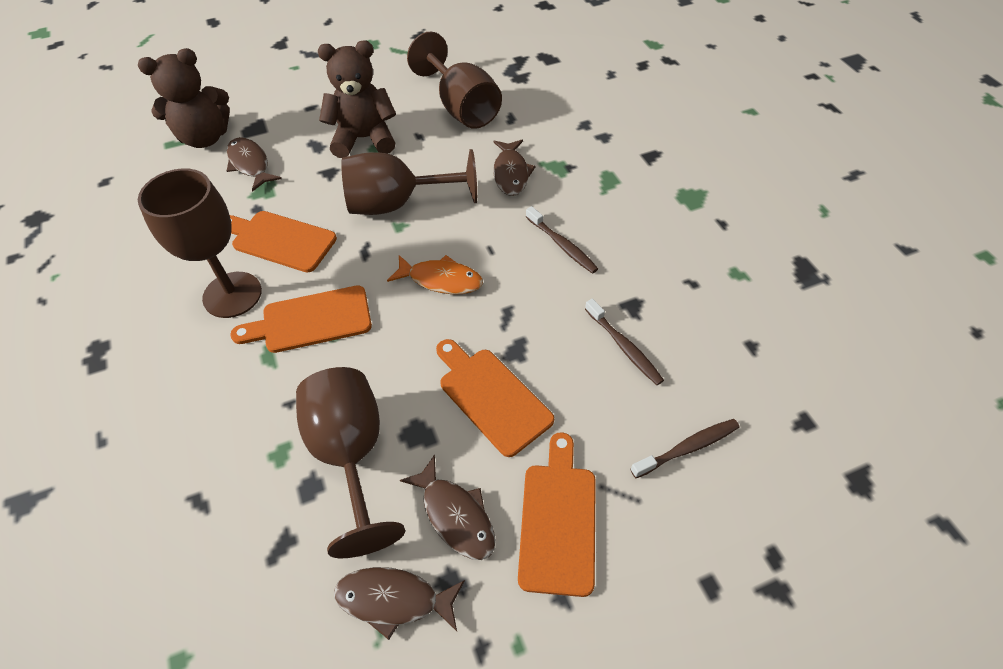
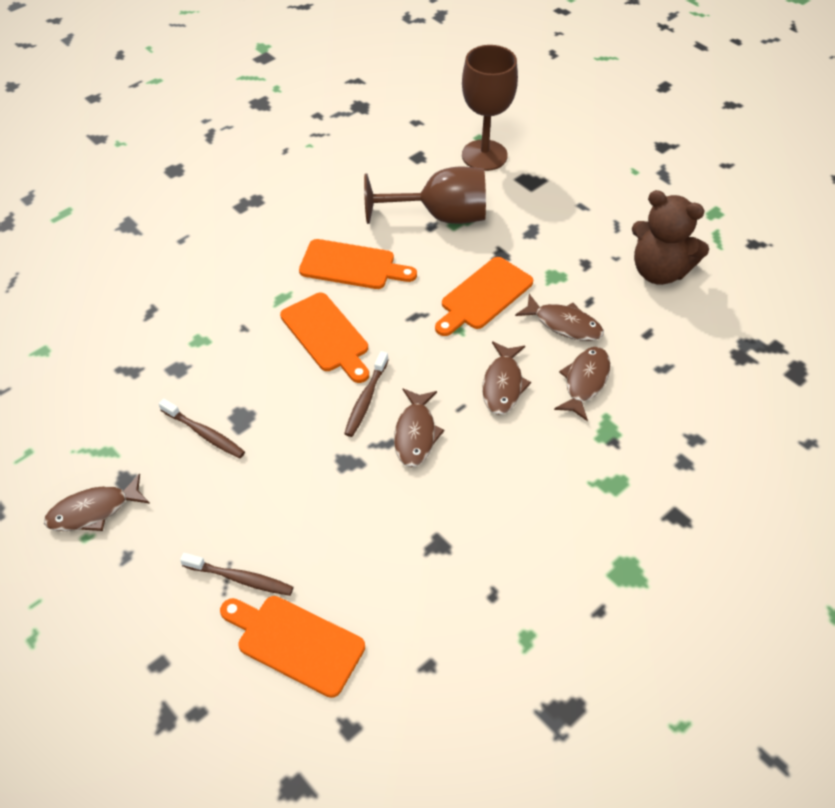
brown fish: [227,137,282,192] [334,567,465,640] [400,454,496,560] [493,139,536,196] = 4 -> [44,473,150,531] [394,389,444,467] [482,341,531,415] [515,294,604,341] [554,347,610,421] = 5
brown goblet: [138,168,262,318] [296,367,405,558] [341,149,477,215] [407,32,502,129] = 4 -> [364,167,486,224] [462,45,518,171] = 2
brown teddy bear: [138,48,230,148] [318,41,396,158] = 2 -> [632,190,709,285] = 1
orange fish: [387,255,483,294] = 1 -> none = 0

